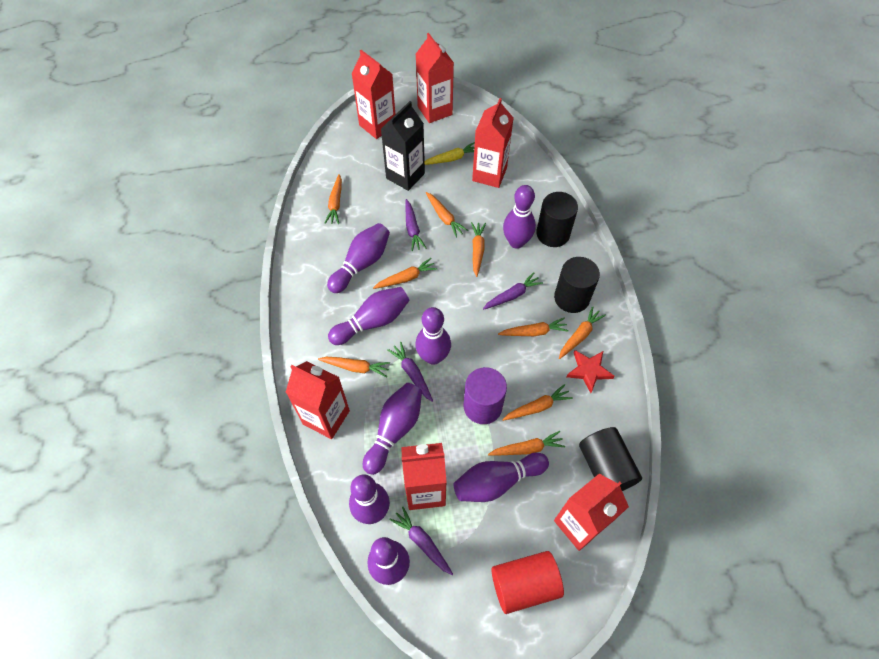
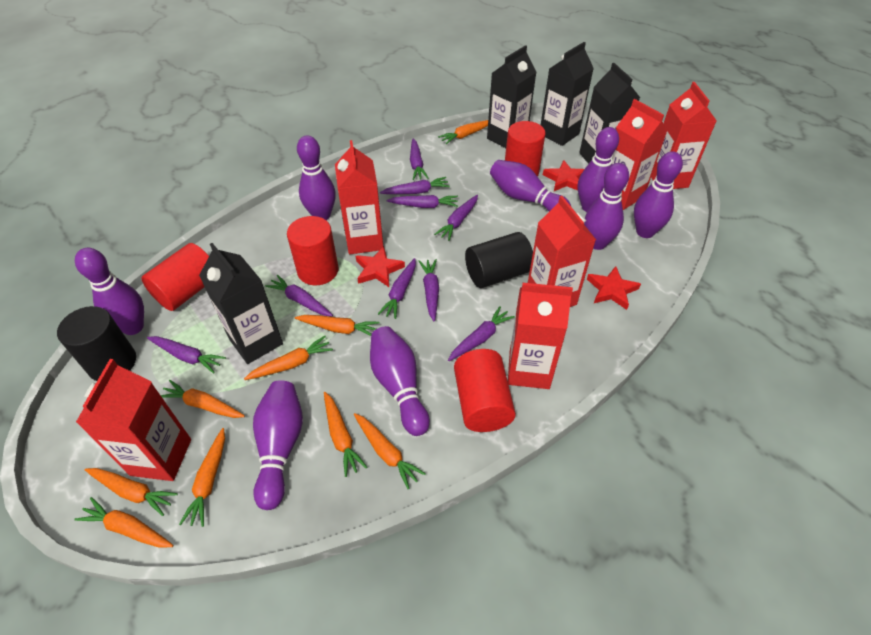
black carton: [381,101,425,191] = 1 -> [199,243,283,364] [487,45,536,148] [541,42,594,146] [579,63,640,164] = 4
black cylinder: [536,192,578,247] [554,257,600,313] [579,427,642,491] = 3 -> [57,306,136,381] [465,232,533,288] = 2
purple carrot: [387,342,433,402] [389,507,453,575] [405,199,426,251] [483,272,543,310] = 4 -> [147,336,226,373] [265,275,333,316] [378,258,416,319] [380,177,450,194] [386,195,458,208] [410,139,428,180] [419,259,439,322] [434,195,478,241] [448,306,515,361] = 9
purple cylinder: [464,367,507,424] = 1 -> none = 0
red cylinder: [492,551,564,614] = 1 -> [141,243,209,311] [287,216,339,285] [454,349,516,432] [505,121,546,177] = 4
red star: [566,350,614,393] = 1 -> [355,246,405,287] [543,160,584,191] [587,266,641,310] = 3
yellow carrot: [425,142,475,165] = 1 -> none = 0

